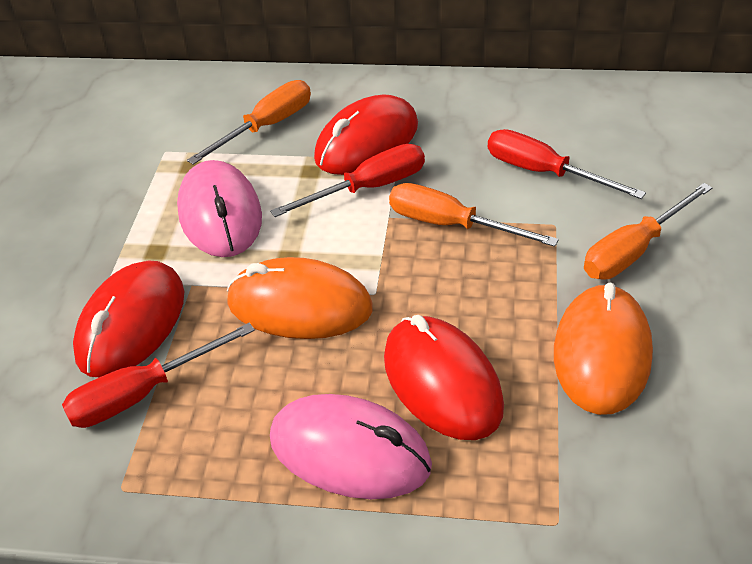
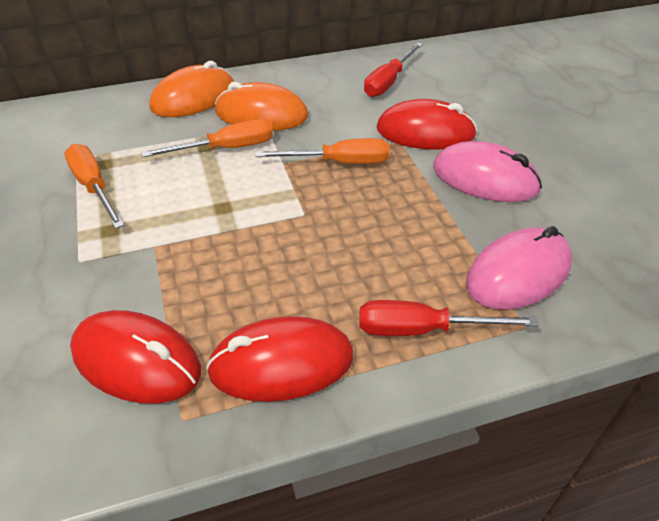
red screwdriver: [62,323,255,428] [270,144,425,217] [488,129,646,199] = 3 -> [359,300,539,336] [364,43,423,97] = 2

